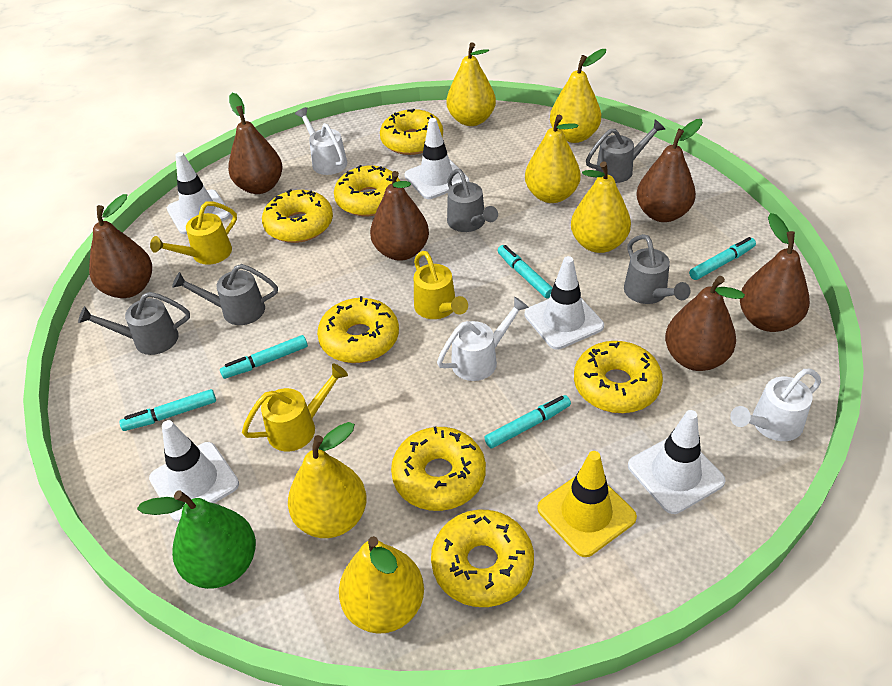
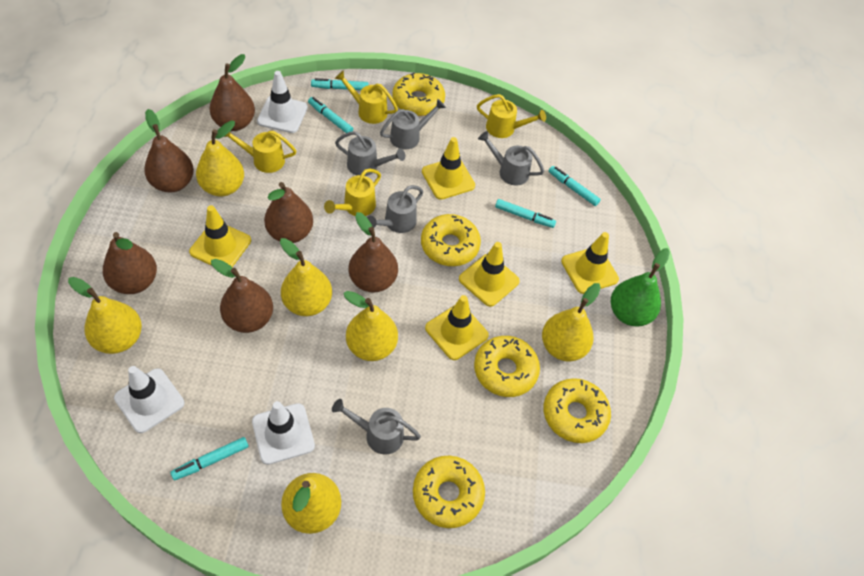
white traffic cone: [149,420,239,522] [167,152,231,234] [404,118,469,199] [525,256,604,350] [628,410,726,514] = 5 -> [114,366,184,433] [252,401,315,465] [257,71,308,133] = 3
white watering can: [295,107,347,175] [437,297,529,381] [730,369,821,441] = 3 -> none = 0
yellow donut: [262,189,333,243] [317,296,399,363] [334,165,400,216] [380,109,443,155] [391,427,486,511] [431,510,534,607] [574,341,663,413] = 7 -> [392,72,445,116] [413,456,485,528] [421,214,481,266] [474,336,540,397] [543,378,611,443] = 5
yellow traffic cone: [538,451,637,557] = 1 -> [189,205,251,267] [422,137,475,200] [425,295,489,360] [459,242,520,307] [561,232,619,294] = 5
yellow watering can: [150,201,237,265] [242,364,348,452] [414,251,468,319] = 3 -> [224,131,296,173] [324,169,381,216] [335,71,398,124] [477,94,546,138] = 4

